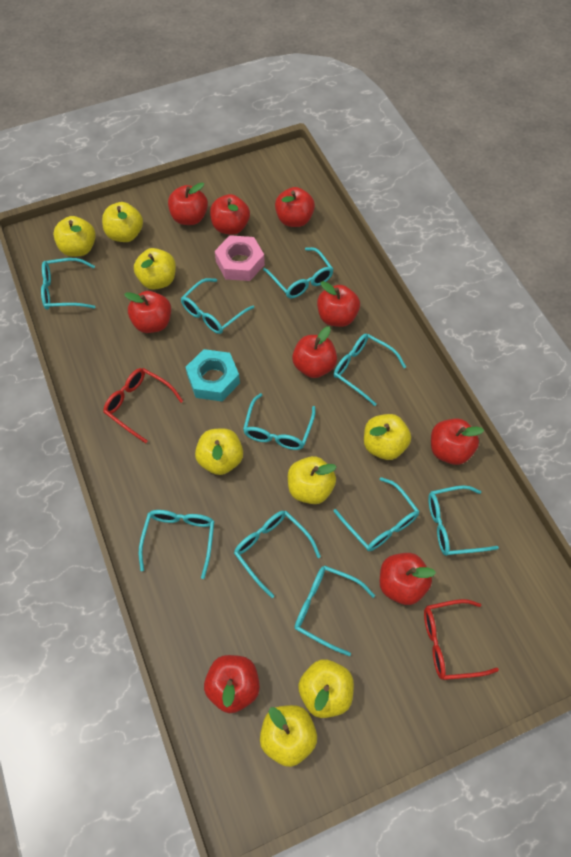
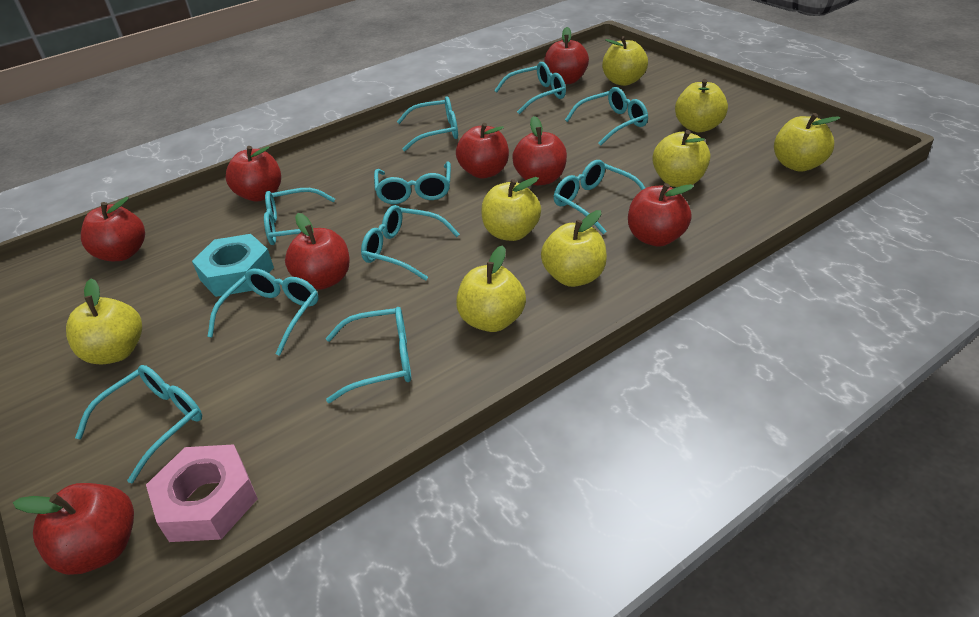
red apple: [124,291,171,333] [168,183,208,225] [204,655,260,713] [210,194,250,235] [275,187,315,227] [292,326,337,378] [317,281,360,327] [380,553,436,605] [431,418,484,465] = 9 -> [13,483,134,575] [81,197,145,261] [225,146,281,201] [285,213,350,290] [456,123,509,178] [512,116,567,185] [544,27,589,84] [628,183,694,247] = 8
red glasses: [103,368,183,443] [424,599,499,680] = 2 -> none = 0

